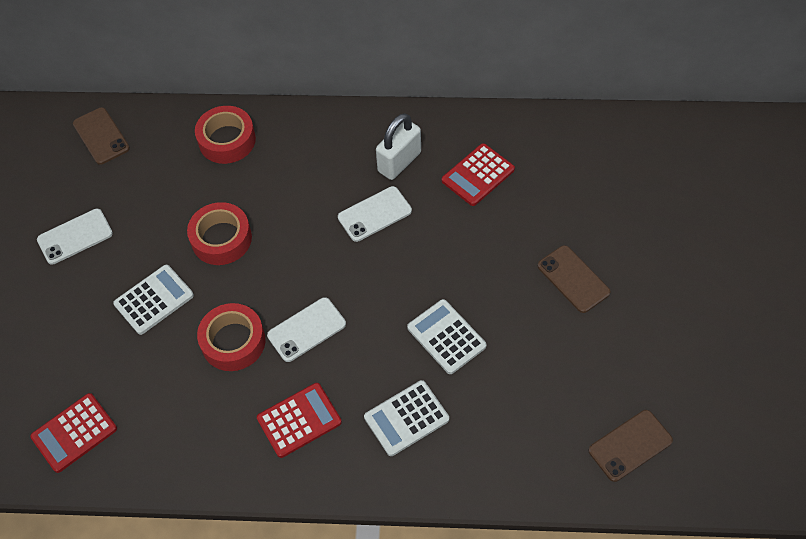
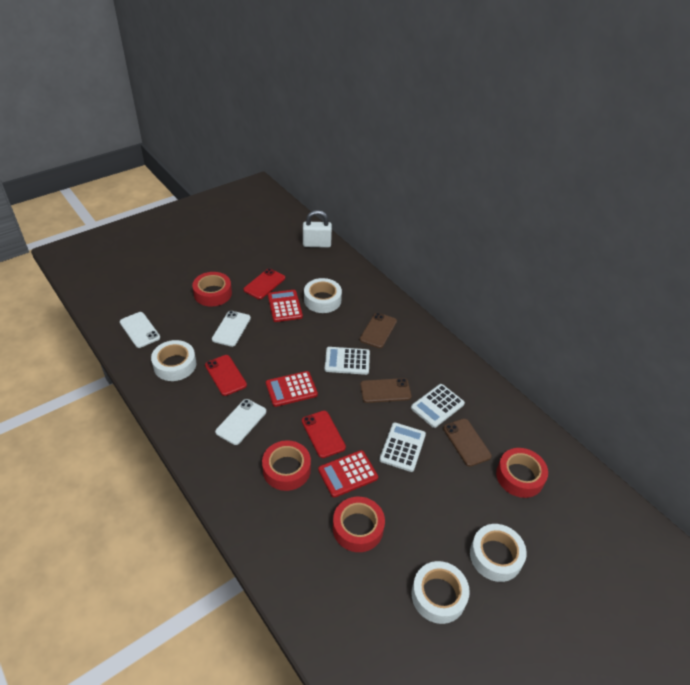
red phone: none = 0 -> [205,355,247,396] [243,268,285,299] [302,411,346,458] = 3
red tape: [187,202,252,265] [195,106,256,164] [197,303,266,371] = 3 -> [192,272,232,306] [262,440,311,491] [333,497,385,552] [496,448,548,498] = 4
white tape: none = 0 -> [151,340,196,381] [304,278,342,313] [411,561,470,624] [470,524,527,582] = 4

